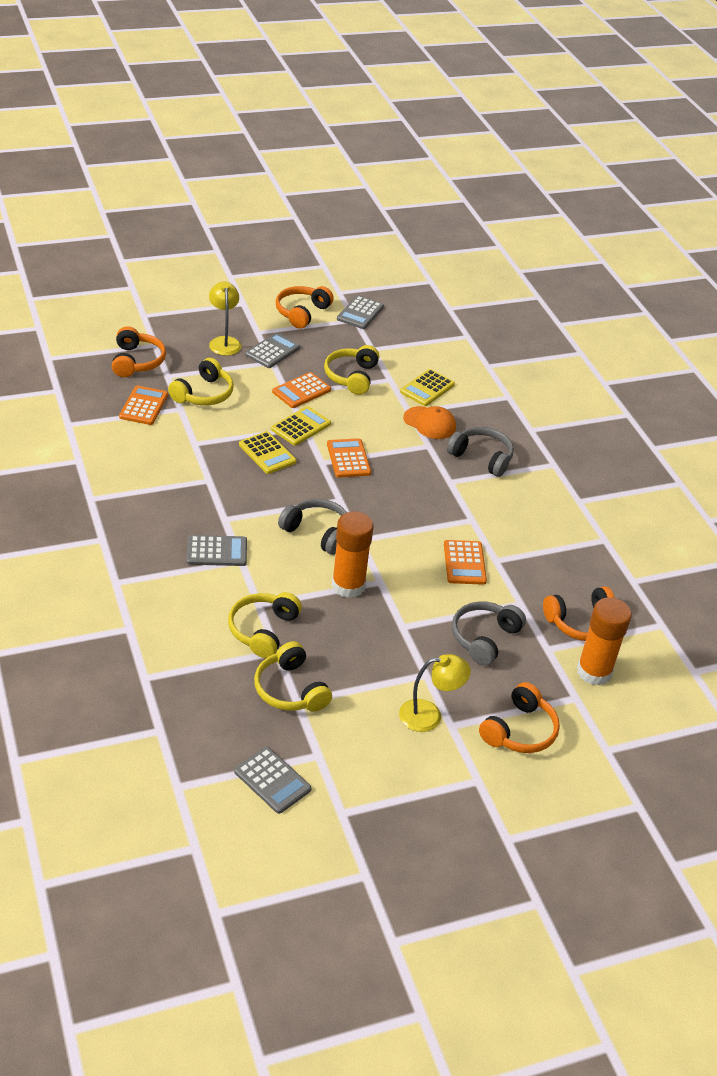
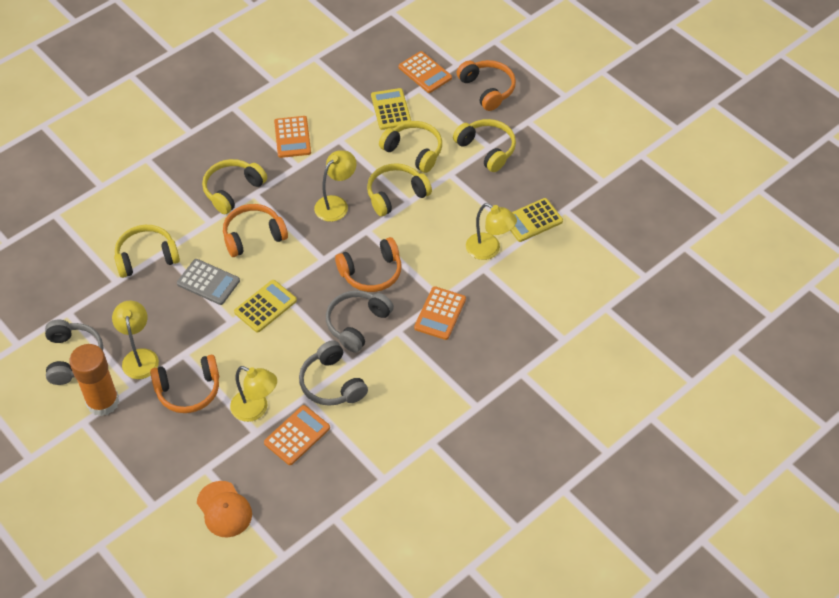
grey calculator: [187,535,247,566] [234,747,312,814] [245,333,300,368] [337,295,384,329] = 4 -> [177,259,240,305] = 1
orange glue stick: [332,511,374,598] [577,597,632,686] = 2 -> [69,344,119,416] = 1
yellow headphones: [168,358,233,405] [228,592,302,658] [254,641,332,712] [324,345,379,395] = 4 -> [114,225,180,278] [202,159,267,214] [367,163,432,216] [379,121,442,173] [453,119,516,172] = 5
yellow lamp: [209,282,241,356] [399,654,471,732] = 2 -> [112,301,159,379] [230,366,277,422] [314,150,357,222] [466,203,517,260] = 4

